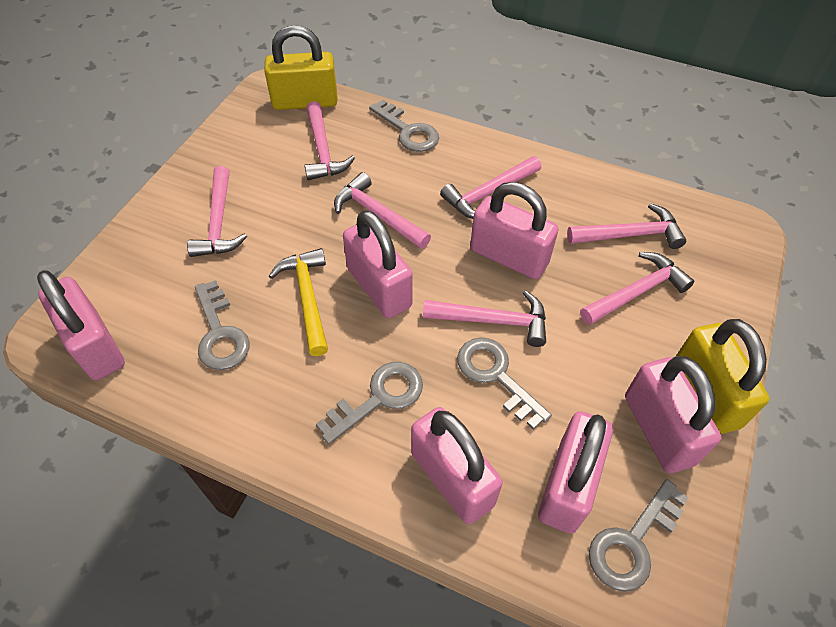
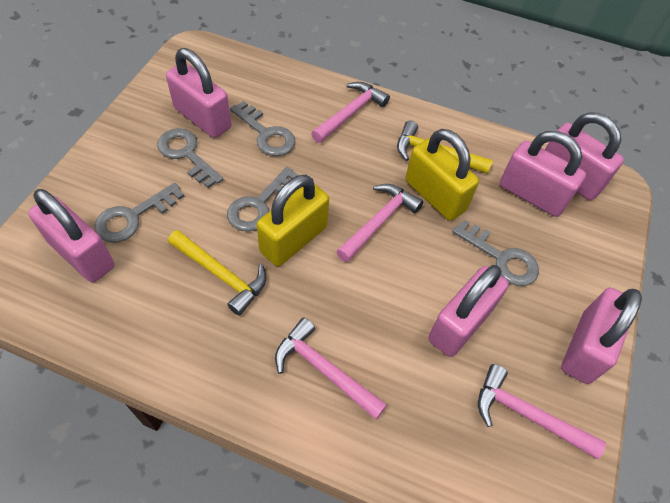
pink hammer: [187,166,247,257] [304,101,355,180] [334,172,431,249] [423,291,546,347] [440,156,541,219] [567,203,686,249] [580,252,694,325] = 7 -> [275,318,387,419] [311,82,390,143] [336,184,423,262] [478,364,606,459] = 4
yellow hammer: [269,248,328,356] = 1 -> [168,230,266,316] [397,121,493,174] = 2

